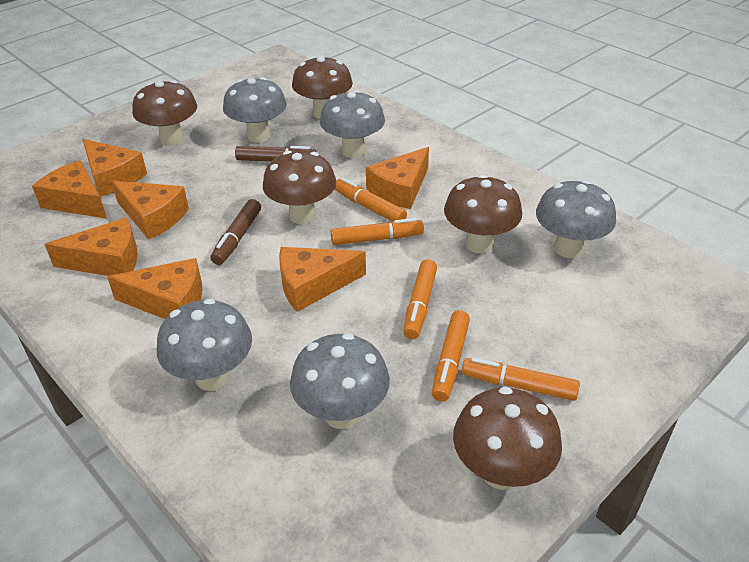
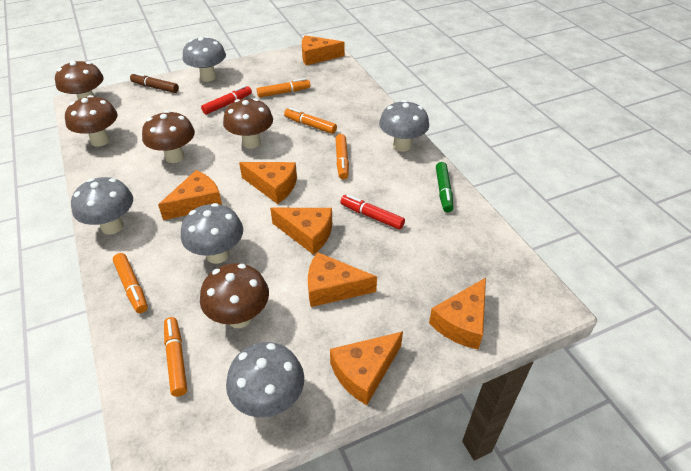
brown marker: [211,199,261,265] [235,146,316,161] = 2 -> [130,72,179,93] = 1
green marker: none = 0 -> [436,162,453,212] = 1
red marker: none = 0 -> [201,85,252,115] [340,194,405,230] = 2

